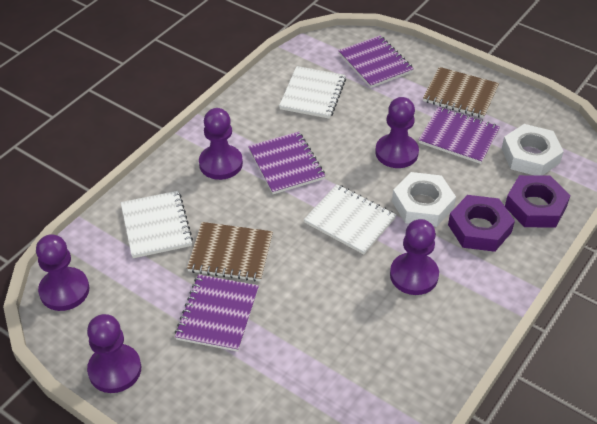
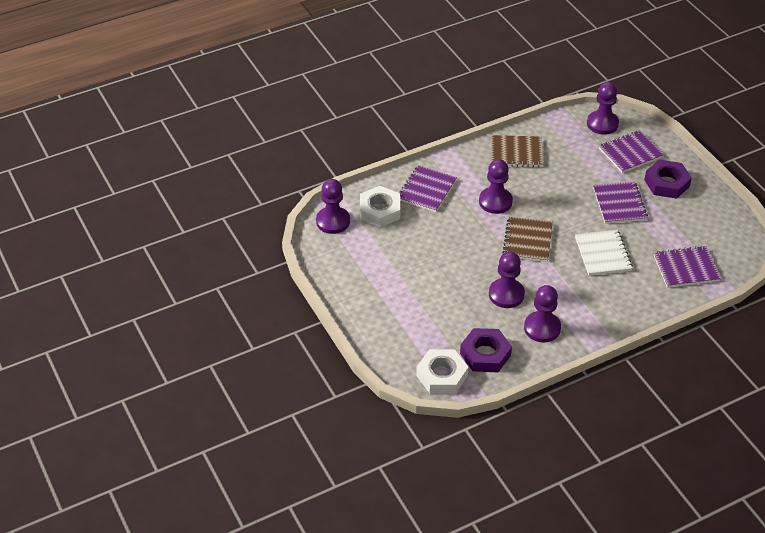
white notebook: [121,191,193,258] [279,66,346,119] [304,184,396,254] = 3 -> [575,230,633,276] = 1

